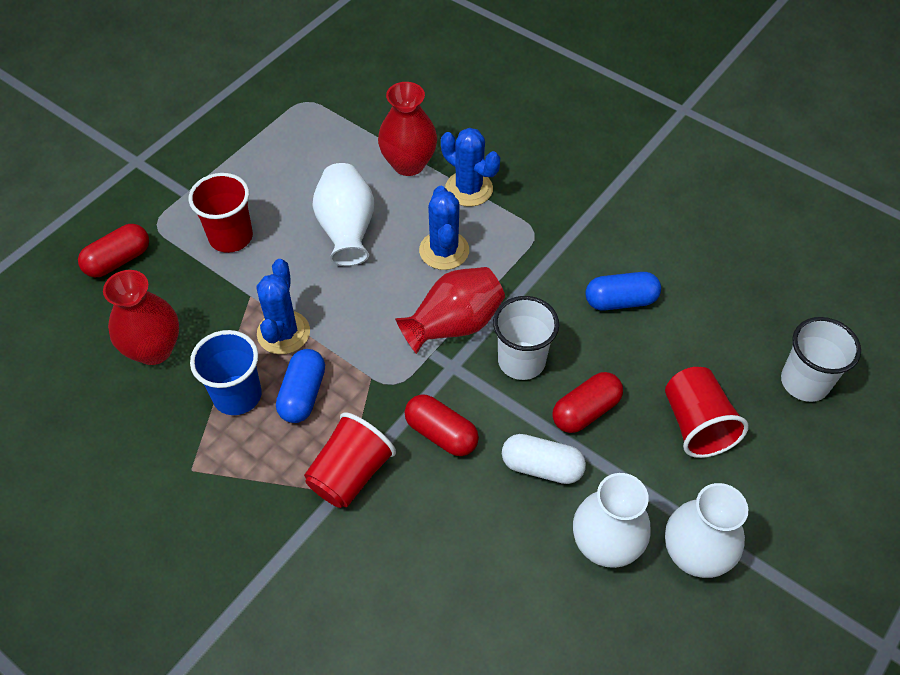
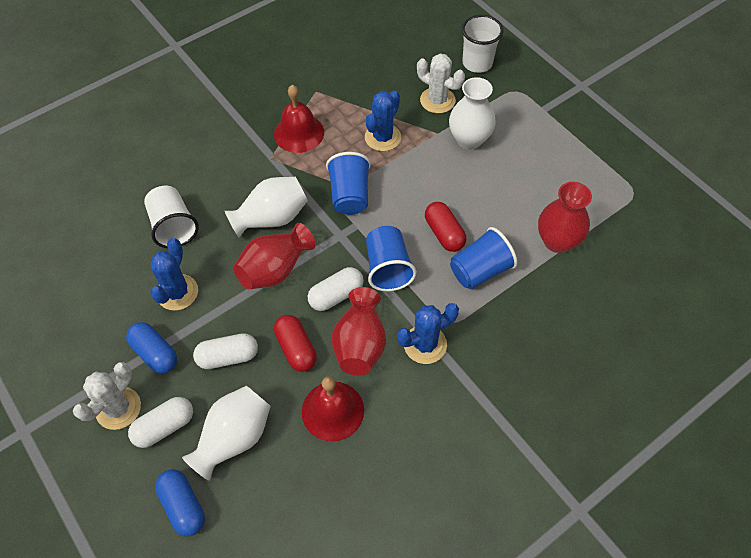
blue cup: [190,330,262,415] = 1 -> [326,152,371,215] [366,226,417,291] [450,227,518,289] = 3
red bell: none = 0 -> [274,85,324,153] [302,376,364,442] = 2
red capsule: [78,224,149,277] [405,394,479,456] [552,372,623,433] = 3 -> [274,315,317,372] [425,202,466,252] = 2
red cup: [189,173,253,253] [304,412,396,508] [665,367,749,458] = 3 -> none = 0
white cactus: none = 0 -> [73,362,141,430] [417,53,465,113] = 2
white capsule: [502,434,586,484] = 1 -> [128,397,193,448] [193,333,258,369] [308,267,364,311] = 3

